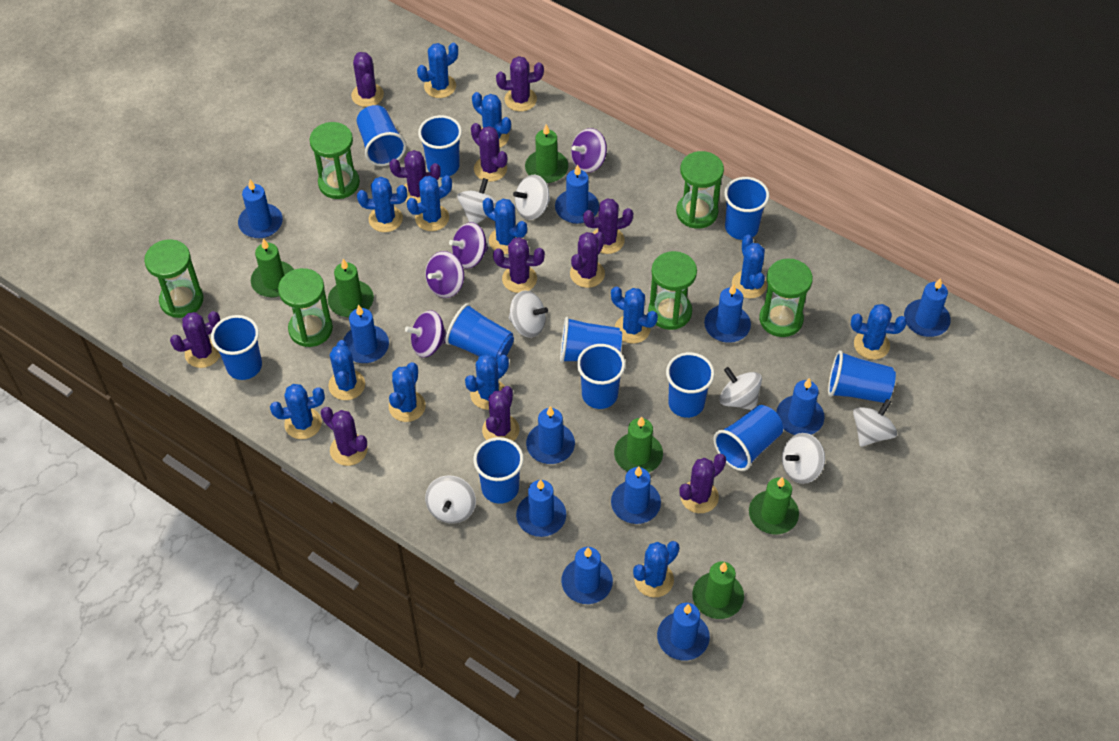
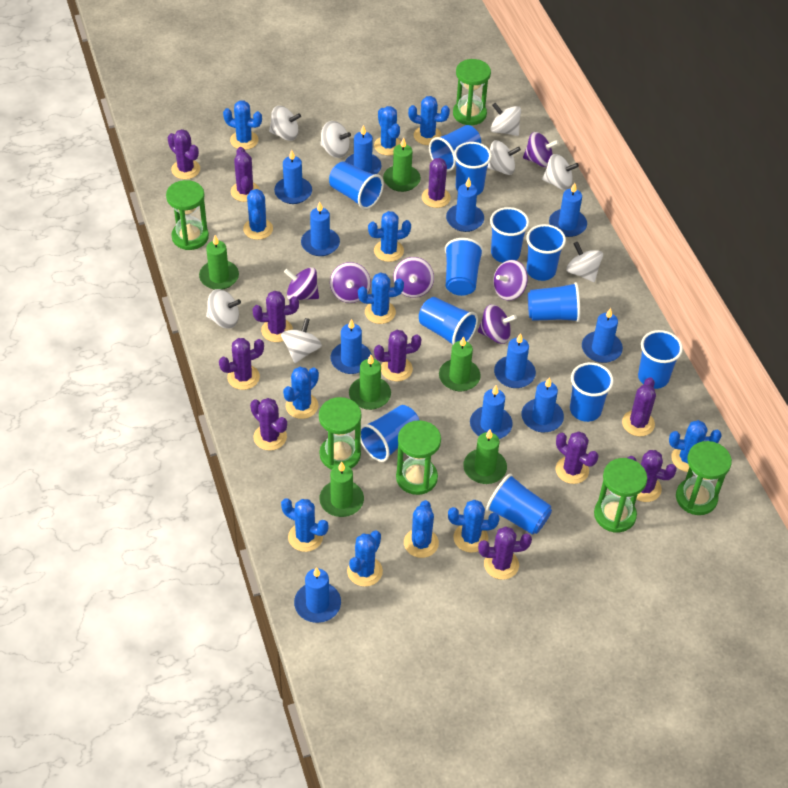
blue cactus: [270,384,325,439] [328,340,365,400] [357,177,407,232] [389,362,426,422] [407,175,452,231] [417,43,458,98] [465,354,509,410] [472,92,511,148] [483,198,527,254] [611,287,658,344] [633,541,679,597] [732,235,767,298] [851,304,907,360] = 13 -> [223,100,262,150] [243,189,273,240] [281,498,328,552] [283,367,319,419] [347,531,383,587] [358,272,404,324] [368,211,411,262] [374,106,401,156] [404,500,439,558] [408,96,450,145] [448,500,499,553] [669,420,722,472] = 12
blue cup: [211,315,262,380] [357,105,406,166] [418,115,462,177] [445,303,514,364] [473,437,524,504] [560,317,622,363] [577,344,625,409] [666,352,715,418] [714,405,783,471] [724,177,769,240] [828,350,896,403] = 11 -> [329,161,384,209] [361,405,419,462] [419,297,478,344] [429,125,481,172] [445,238,483,296] [454,142,492,195] [486,474,552,535] [490,207,529,263] [526,224,566,281] [528,282,580,322] [570,362,614,422] [638,330,683,389] = 12
purple spinning top: [405,310,447,358] [425,251,464,298] [449,222,488,268] [571,128,607,173] = 4 -> [284,267,319,300] [330,262,371,303] [393,257,434,298] [478,304,517,344] [493,260,528,300] [523,132,559,167] = 6
white spinning top: [425,475,476,524] [457,178,497,224] [509,290,548,338] [513,175,550,220] [719,367,762,410] [782,433,825,484] [853,399,897,447] = 7 -> [206,289,241,329] [269,106,301,141] [281,318,322,363] [320,121,351,158] [487,140,521,175] [491,103,521,136] [542,154,579,190] [566,242,603,282] = 8

